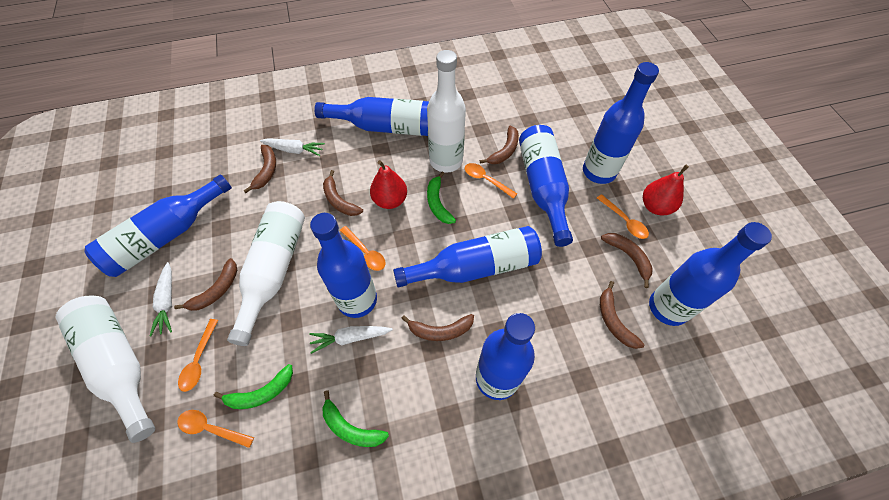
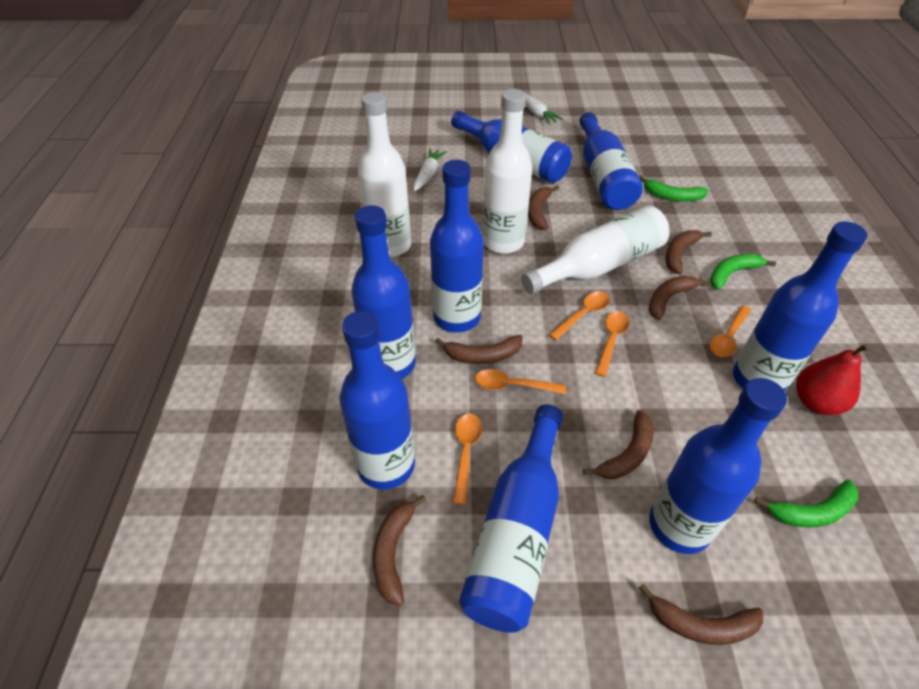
red pear: [370,160,407,209] [643,165,689,215] = 2 -> [796,344,870,415] = 1
white carrot: [150,262,172,336] [260,138,325,156] [309,326,393,354] = 3 -> [414,148,447,191] [525,93,563,124] = 2

